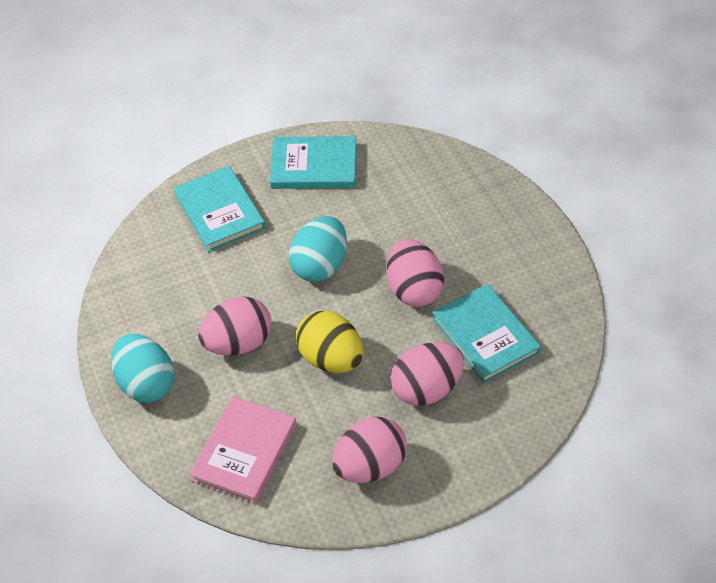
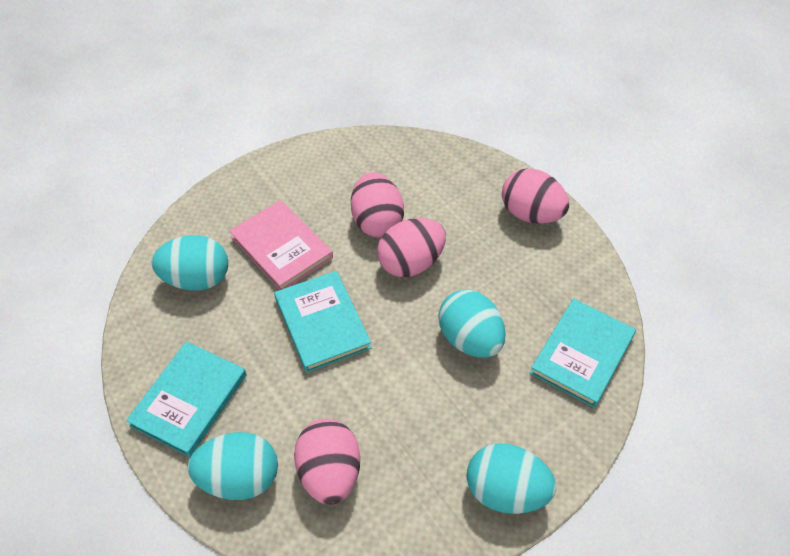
turquoise egg: [111,334,174,403] [289,216,347,282] = 2 -> [152,235,228,291] [188,432,278,500] [438,289,506,358] [466,443,556,514] = 4
yellow egg: [296,311,363,373] = 1 -> none = 0

